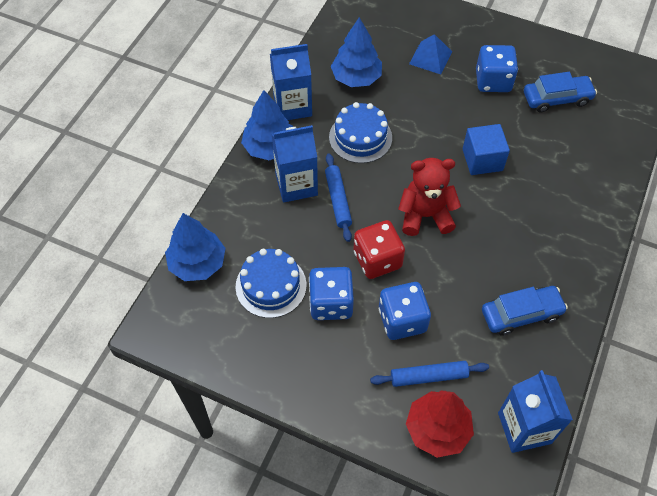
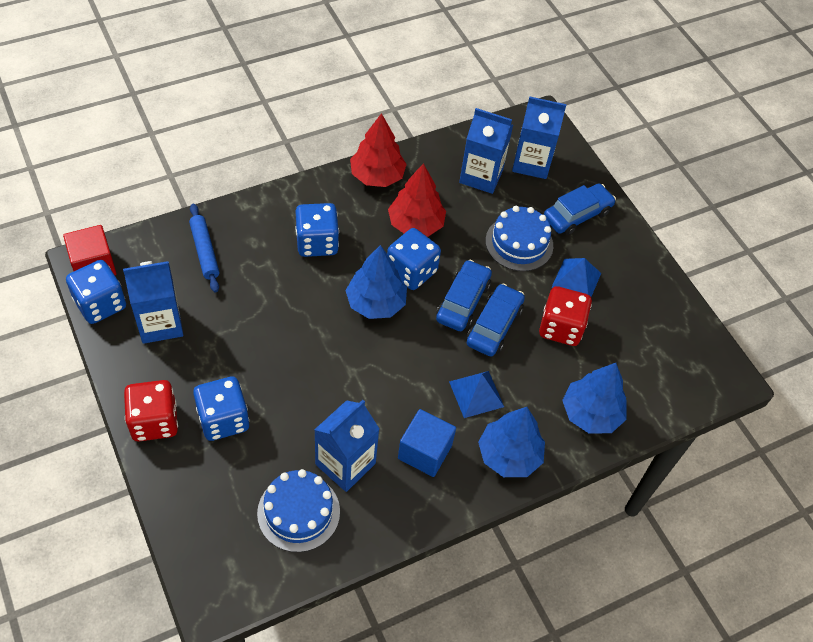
blue car: [482,286,568,336] [524,72,597,112] = 2 -> [436,260,492,331] [467,283,525,356] [544,184,616,235] = 3
blue carton: [270,44,312,120] [272,125,318,203] [498,370,573,453] = 3 -> [123,261,183,344] [314,400,379,492] [459,108,513,194] [512,96,567,179] = 4
blue dice: [309,267,354,320] [379,282,431,340] [476,45,518,92] = 3 -> [66,260,126,324] [193,377,249,441] [296,203,339,257] [387,228,441,290] = 4
blue pyramid: [409,34,452,74] = 1 -> [449,371,504,418] [551,258,601,297] = 2
blue rolling pin: [325,154,352,242] [370,361,489,387] = 2 -> [189,204,220,293] = 1
red cube: none = 0 -> [63,225,117,275] = 1
red dice: [354,220,405,279] = 1 -> [124,380,178,442] [539,286,592,346] = 2
red teddy bear: [398,158,461,236] = 1 -> none = 0
red tree: [406,390,474,458] = 1 -> [350,113,407,187] [388,163,446,237] = 2

